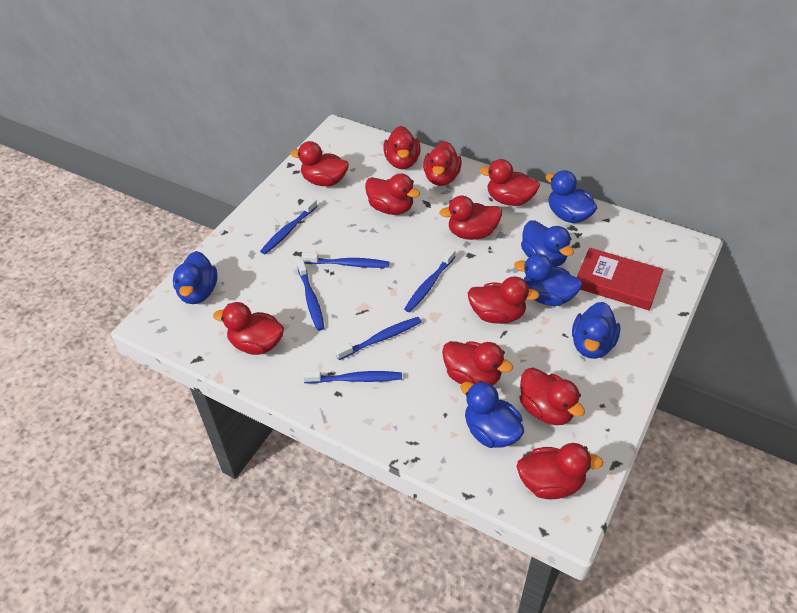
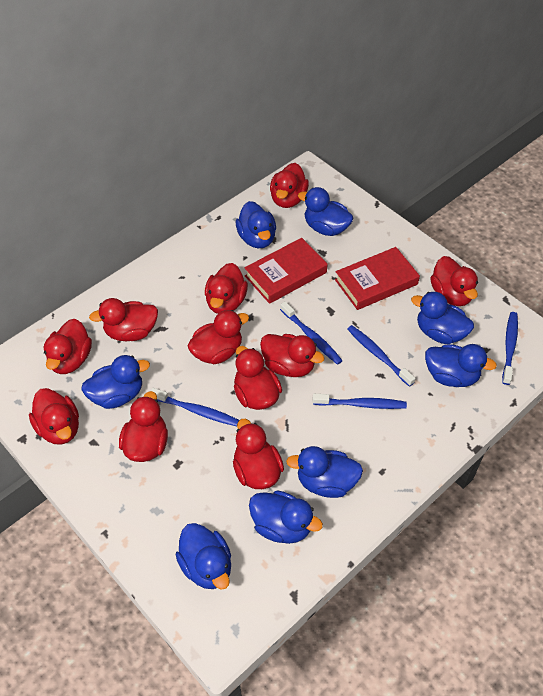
blue duck: [173,251,217,304] [460,381,524,448] [514,254,582,306] [521,220,574,267] [545,170,597,223] [572,302,620,359] = 6 -> [81,355,150,409] [176,523,231,590] [236,201,276,248] [249,490,323,544] [286,446,363,498] [298,187,353,236] [411,292,474,344] [425,344,497,387] = 8
blue toothbrush: [260,198,317,254] [297,259,324,331] [302,252,389,268] [303,371,402,384] [335,317,421,360] [404,248,456,312] = 6 -> [151,388,239,426] [280,301,343,365] [312,394,407,409] [347,325,415,387] [502,312,518,385] = 5
red book: [577,248,664,310] = 1 -> [244,238,327,304] [335,247,420,310] = 2

